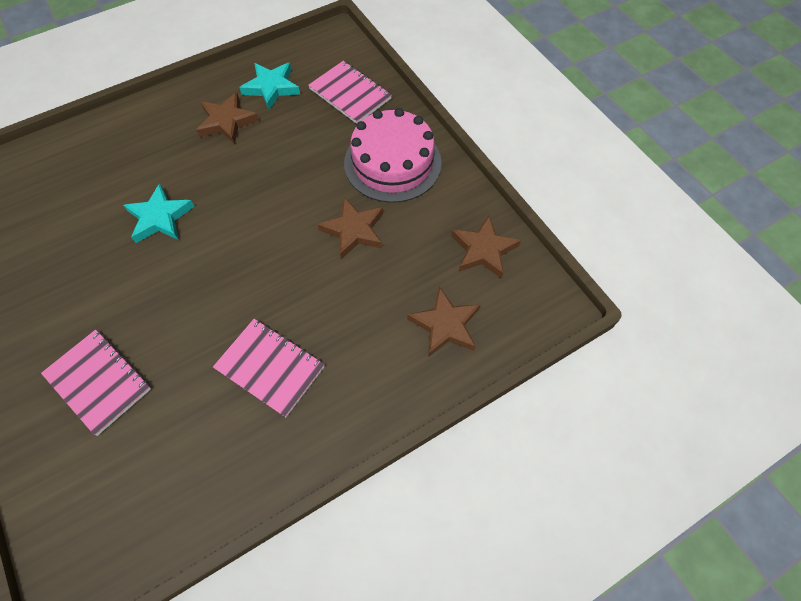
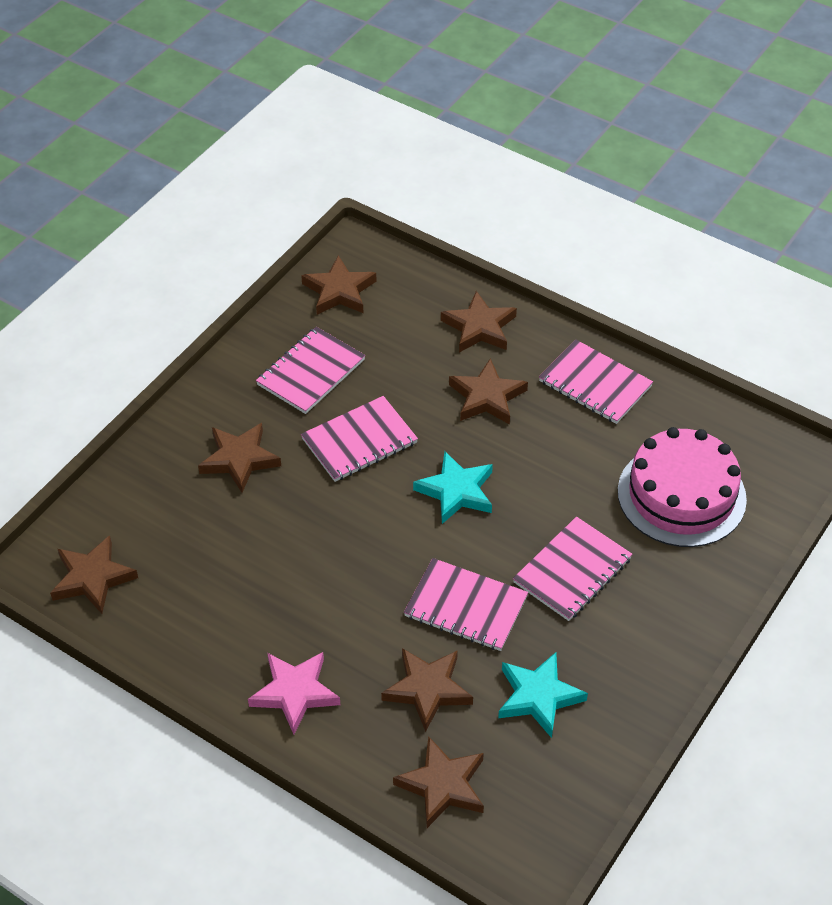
brown star: [196,92,259,144] [317,197,383,259] [407,286,480,357] [451,216,521,279] = 4 -> [50,535,138,614] [198,423,281,493] [301,255,376,315] [381,648,473,732] [393,736,484,828] [441,291,517,352] [449,358,528,425] = 7
pink notebook: [41,329,151,436] [213,319,325,417] [308,61,392,124] = 3 -> [256,327,365,414] [301,396,418,482] [404,558,528,651] [513,516,632,621] [539,339,653,424] = 5
pink star: none = 0 -> [248,652,340,734] = 1

